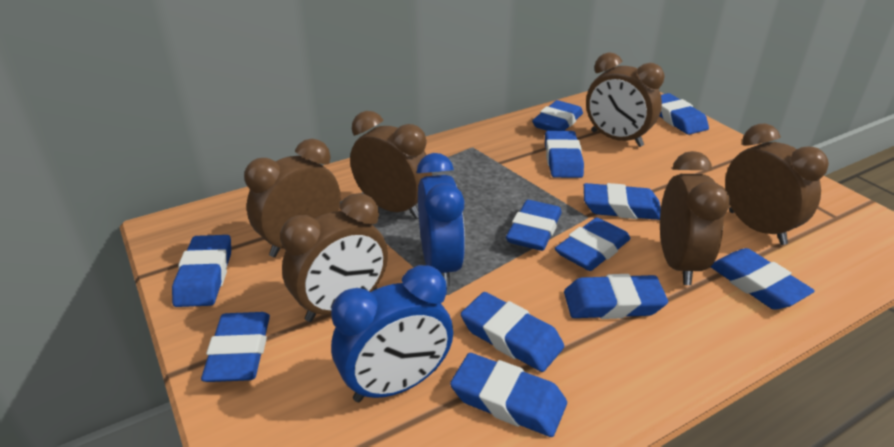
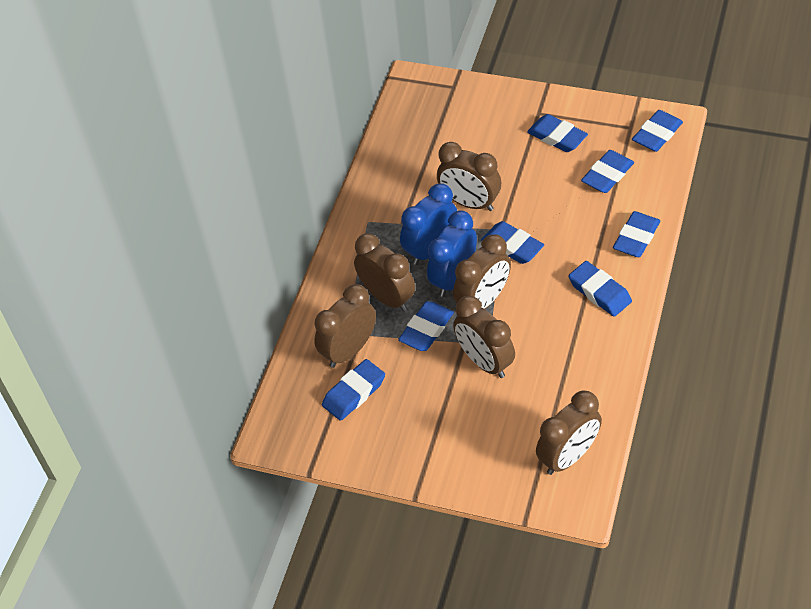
blue eraser: [172,235,231,307] [201,312,270,382] [450,353,567,437] [461,292,564,372] [506,200,562,251] [532,100,583,131] [545,131,584,178] [555,218,631,271] [564,274,668,319] [584,183,661,220] [659,93,709,135] [711,248,815,310] = 12 -> [322,359,385,421] [398,301,454,351] [481,221,544,264] [527,114,588,152] [568,261,632,317] [581,150,634,193] [613,211,660,257] [632,110,683,152] = 8

